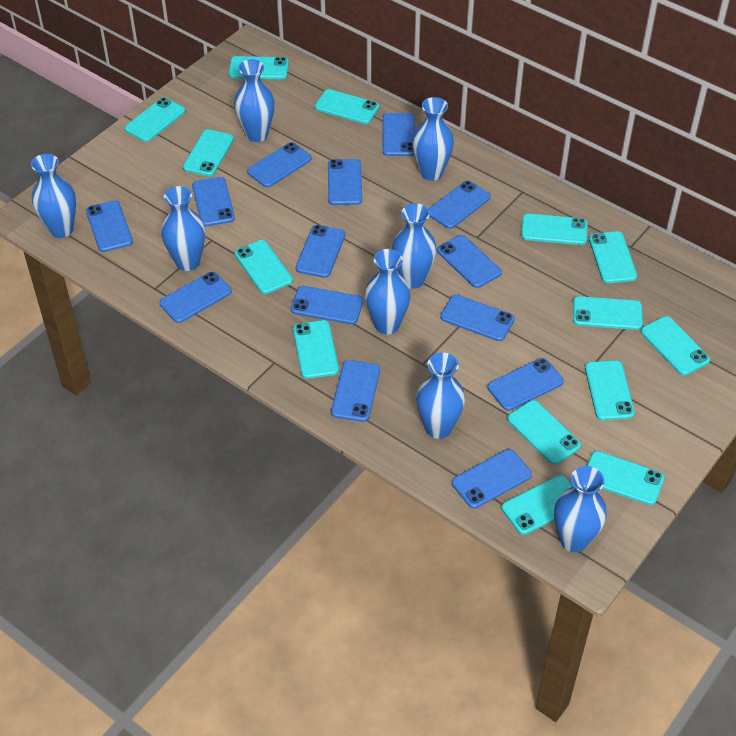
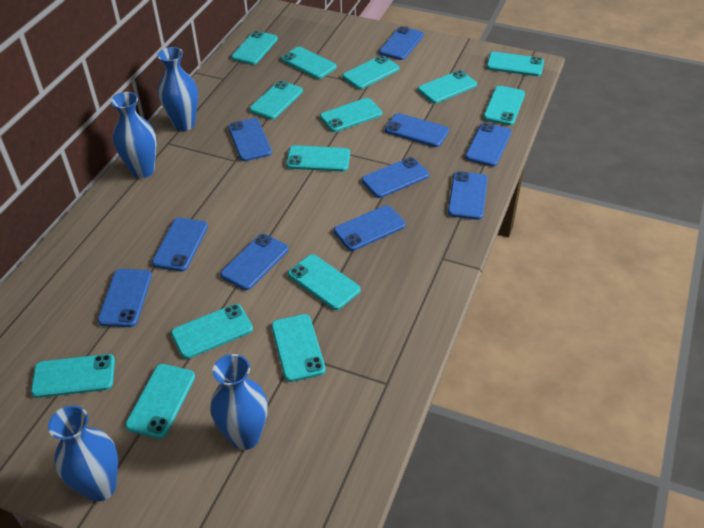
blue phone: [86,200,133,252] [159,272,232,323] [192,177,235,227] [247,142,312,188] [291,286,363,324] [296,225,345,278] [328,159,362,205] [331,360,380,422] [383,113,415,156] [428,181,491,229] [437,235,502,288] [440,294,515,341] [452,449,532,509] [487,358,564,411] = 14 -> [97,269,152,327] [152,218,208,271] [220,234,289,290] [228,118,272,161] [334,205,406,251] [362,157,429,198] [379,26,424,60] [385,113,449,147] [448,171,488,220] [465,123,511,167] = 10
blue vase: [31,154,76,238] [161,186,205,271] [234,59,275,142] [365,249,411,335] [392,203,436,288] [412,97,454,181] [416,352,465,439] [554,466,607,552] = 8 -> [48,406,118,502] [111,92,156,178] [157,47,198,131] [210,354,268,450] = 4

